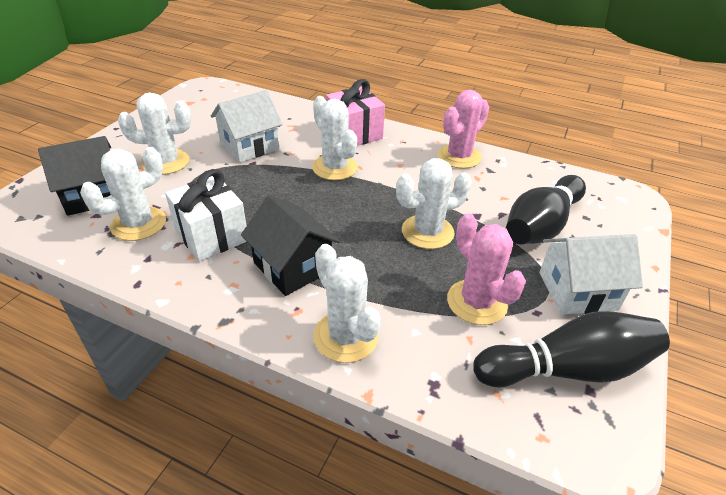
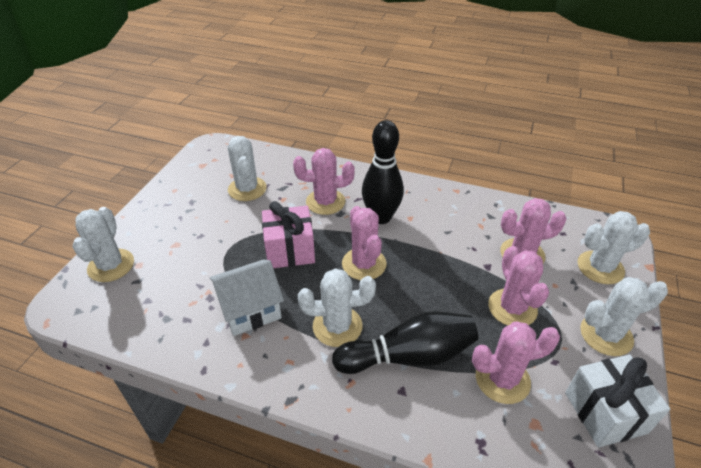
black house: [38,136,111,216] [241,195,340,296] = 2 -> none = 0
pink cactus: [438,90,489,169] [447,213,526,325] = 2 -> [293,148,355,215] [342,206,387,280] [472,321,560,404] [488,246,549,326] [500,198,567,263] = 5
white house: [211,90,283,163] [539,234,643,315] = 2 -> [210,259,284,336] = 1

